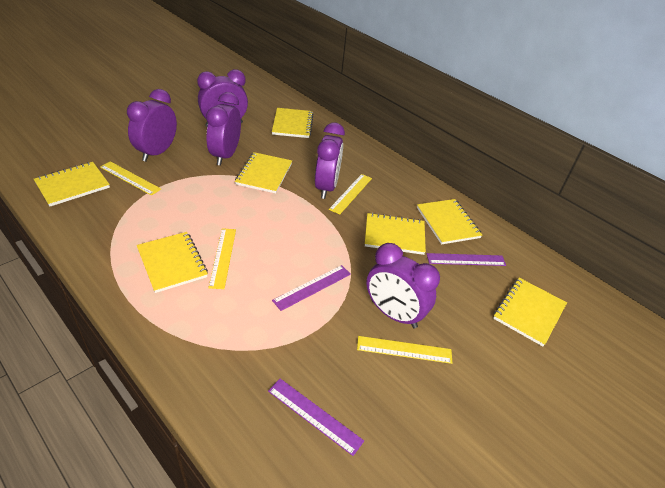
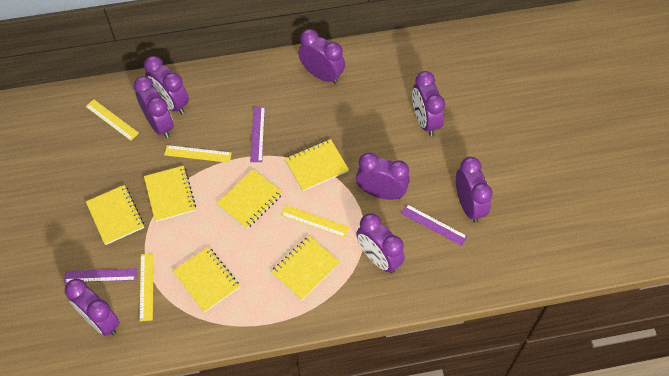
purple clock: [127,89,177,162] [197,69,248,126] [206,92,241,166] [315,123,345,199] [366,243,440,328] = 5 -> [65,279,120,336] [134,76,174,138] [144,56,189,114] [298,29,345,84] [356,153,410,200] [356,213,405,273] [412,71,445,136] [456,157,493,223] = 8
yellow notebook: [34,162,110,206] [137,232,208,293] [235,152,292,194] [272,108,314,138] [365,213,426,255] [417,199,482,245] [493,278,567,346] = 7 -> [86,185,144,245] [144,166,196,222] [173,247,240,313] [217,169,283,229] [271,236,340,300] [285,139,349,191] = 6

